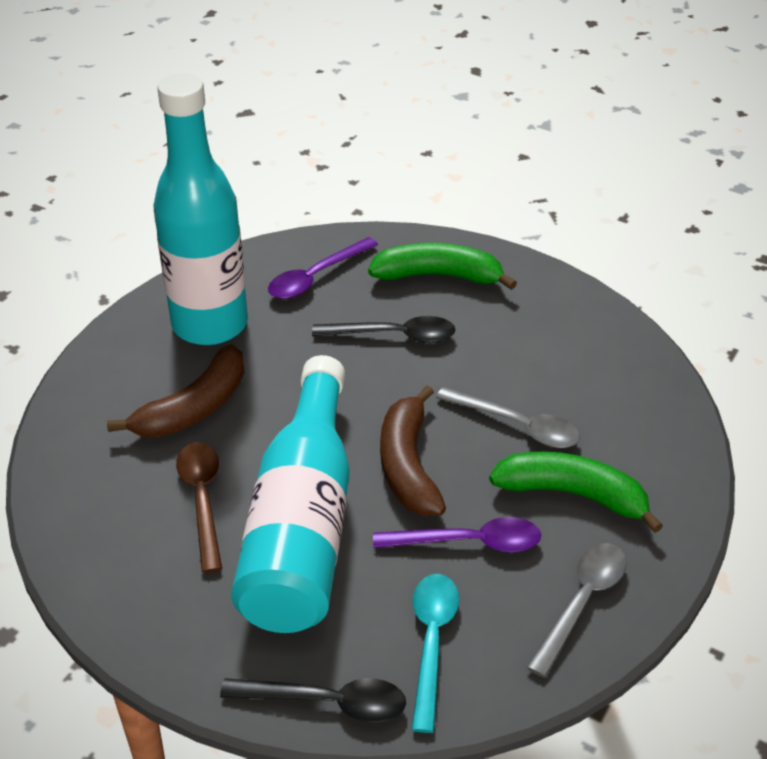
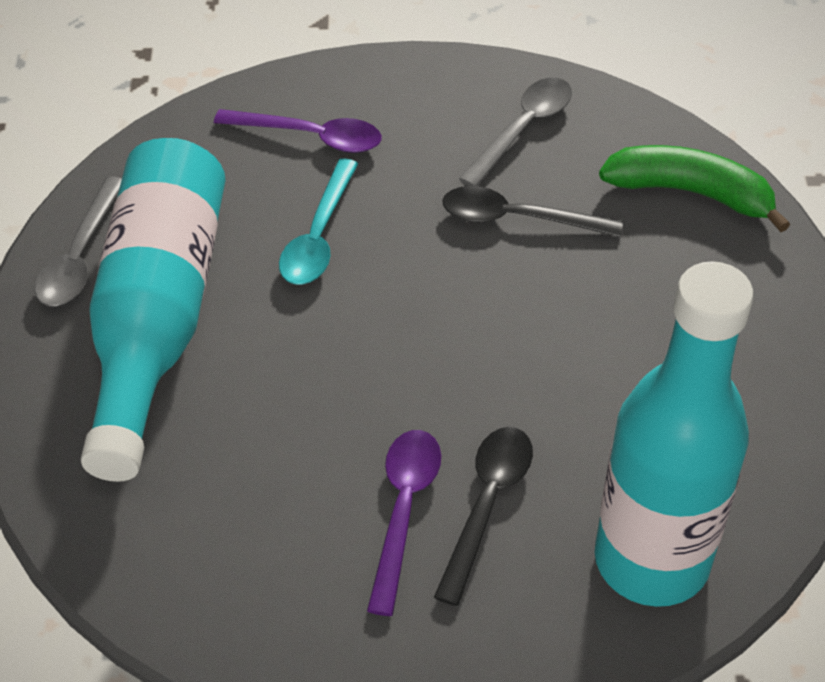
brown banana: [107,344,244,438] [380,386,446,516] = 2 -> none = 0
brown spoon: [176,442,222,573] = 1 -> none = 0
green banana: [368,243,517,290] [489,452,663,533] = 2 -> [599,145,790,232] = 1

